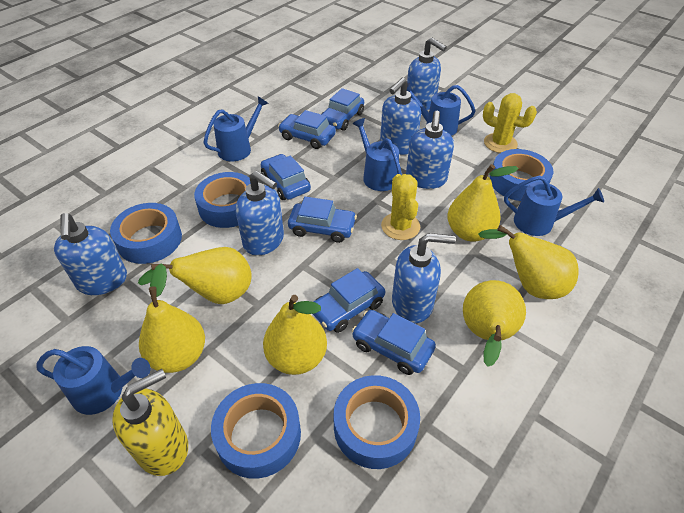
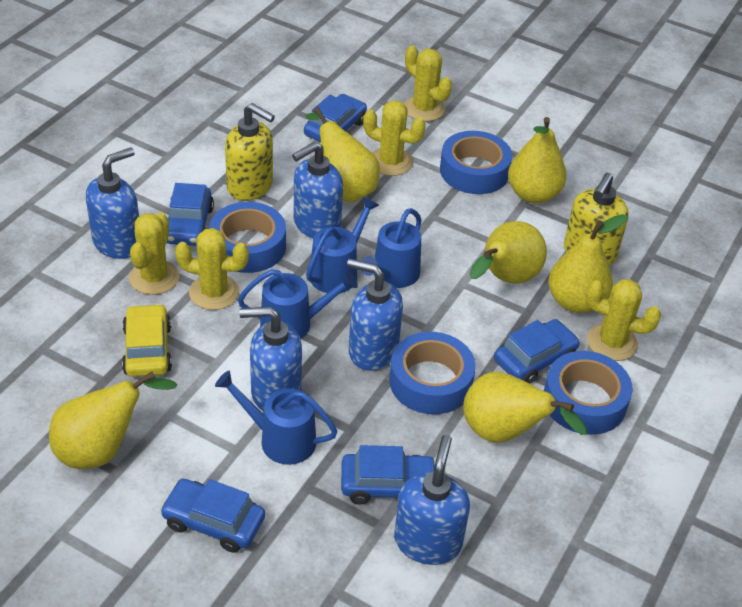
blue car: [261,154,311,200] [278,110,336,149] [288,197,357,243] [313,268,385,333] [321,88,364,131] [352,310,436,375] = 6 -> [160,479,265,553] [167,183,214,246] [304,94,367,142] [341,445,436,505] [494,319,580,384] = 5
blue soap dispenser: [54,213,127,295] [236,171,284,256] [380,78,421,155] [392,233,456,323] [406,111,454,189] [407,37,447,110] = 6 -> [86,147,139,259] [239,307,302,411] [292,141,343,238] [347,259,403,371] [394,435,470,565] = 5
blue tape: [110,203,182,264] [194,172,250,228] [211,383,301,479] [334,375,420,469] [490,149,553,201] = 5 -> [209,202,286,273] [389,332,476,414] [440,131,512,194] [544,351,633,435] = 4
blue watering can: [36,346,151,415] [203,96,269,161] [353,118,402,191] [407,83,476,136] [504,175,604,236] = 5 -> [215,371,337,465] [238,269,358,339] [306,197,379,293] [361,208,422,288] = 4
yellow cactus: [381,174,420,240] [483,93,537,153] = 2 -> [129,212,179,295] [175,228,249,310] [363,100,426,176] [404,45,452,121] [586,279,661,361] = 5
yellow car: none = 0 -> [122,304,172,377] = 1
yellow soap dispenser: [112,369,188,476] = 1 -> [225,103,275,201] [564,173,629,266] = 2

